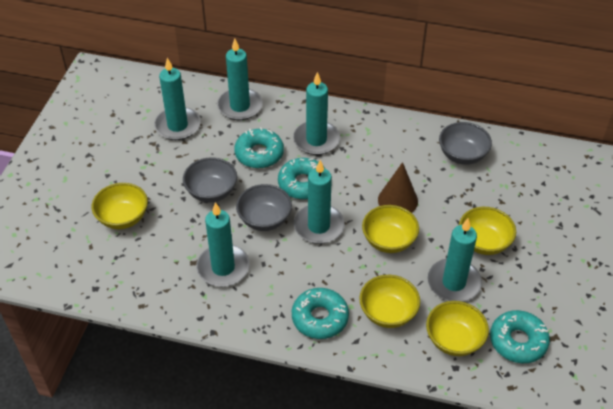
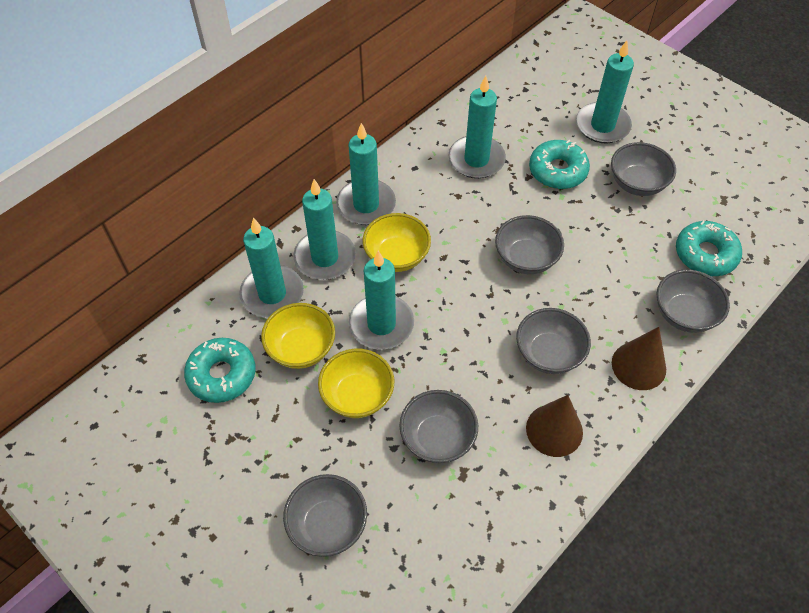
brown cone: [378,162,418,213] = 1 -> [526,395,583,457] [612,327,666,390] = 2
grey bowl: [183,157,237,203] [236,184,292,231] [439,122,492,165] = 3 -> [283,474,367,557] [399,390,478,463] [495,215,564,274] [516,308,591,374] [611,142,676,196] [657,269,730,333] = 6
turquoise donut: [234,127,284,168] [278,158,325,199] [292,288,349,339] [490,310,550,363] = 4 -> [184,338,256,403] [529,140,590,189] [676,221,742,276] = 3
yellow bowl: [92,183,148,229] [359,275,420,328] [362,205,419,253] [426,301,489,356] [459,207,516,255] = 5 -> [261,303,335,369] [318,349,394,418] [363,213,431,272] = 3

